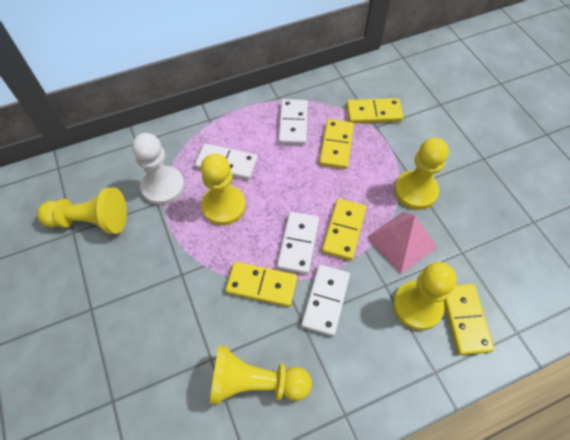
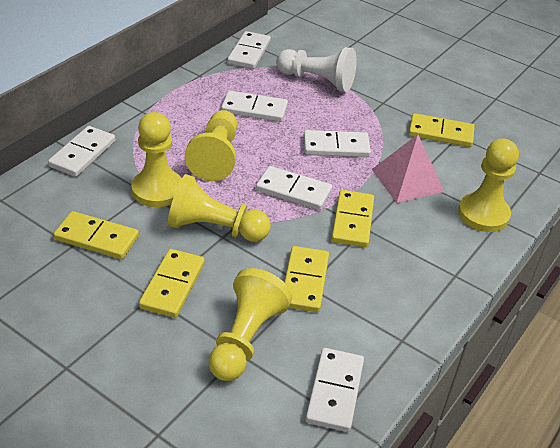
white domino: [195,143,258,180] [277,212,319,274] [279,99,308,145] [301,265,350,336] = 4 -> [48,126,115,177] [221,91,288,122] [227,31,271,69] [256,166,332,210] [304,130,371,157] [306,348,364,432] = 6

